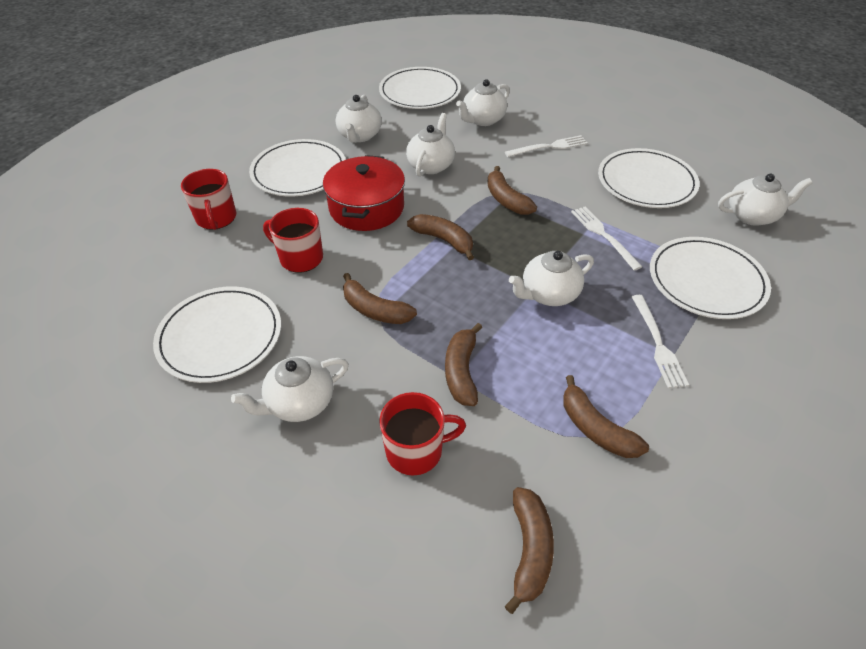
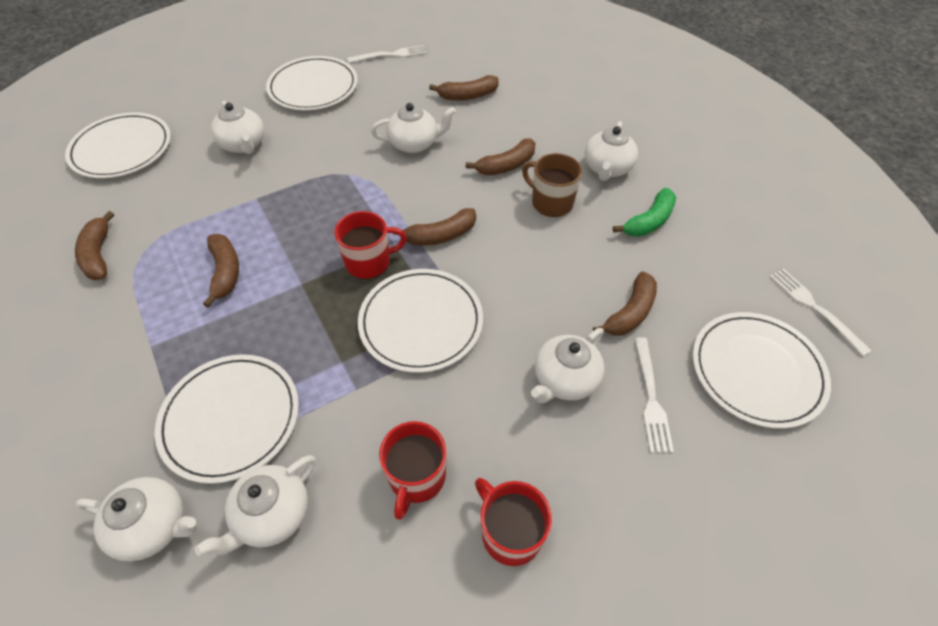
brown mug: none = 0 -> [522,153,582,217] = 1
green banana: none = 0 -> [613,188,676,237] = 1
red pot: [323,155,405,231] = 1 -> none = 0

